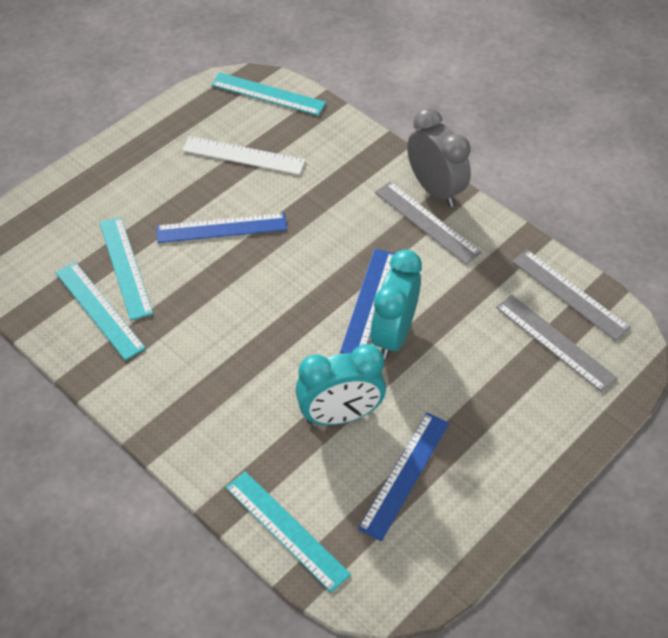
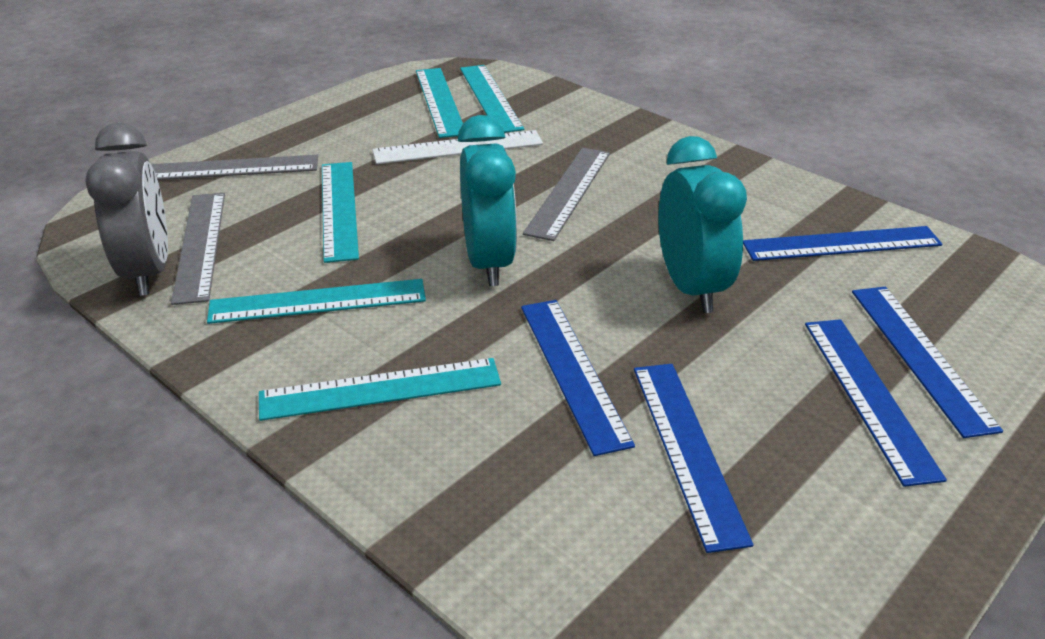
blue ruler: [156,213,287,243] [340,249,395,354] [358,413,449,541] = 3 -> [521,300,635,456] [634,364,754,553] [743,226,942,261] [805,319,947,487] [852,287,1003,438] = 5
turquoise ruler: [55,262,146,361] [99,217,153,320] [211,72,326,116] [225,471,351,593] = 4 -> [207,279,426,324] [259,358,501,421] [322,162,359,263] [416,68,463,138] [460,65,524,133] = 5

